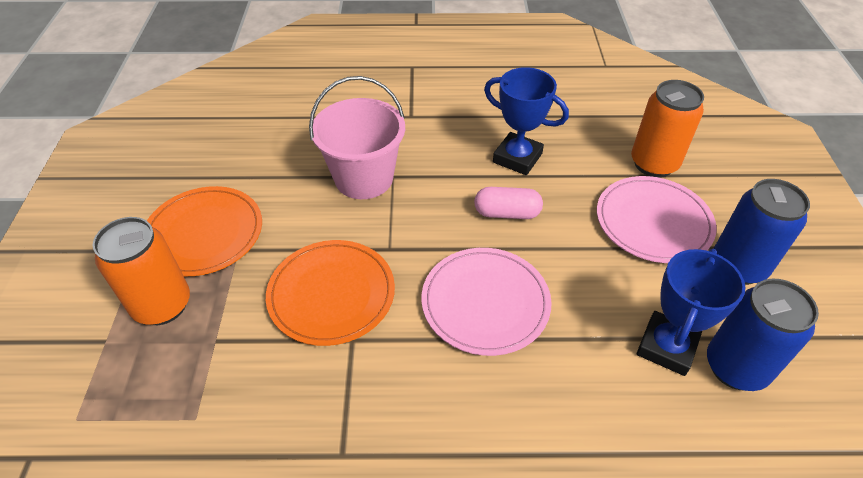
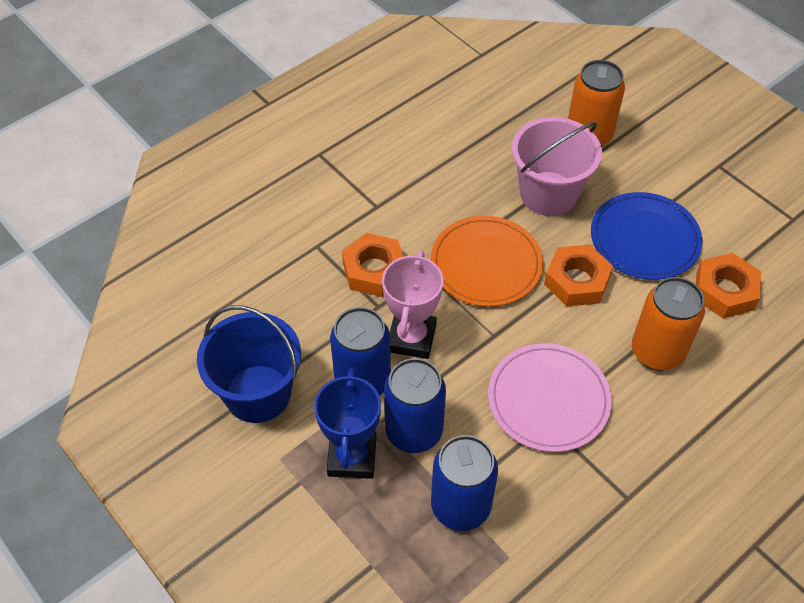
blue bucket: none = 0 -> [197,305,301,423] = 1
blue can: [707,279,819,391] [714,179,810,285] = 2 -> [330,307,391,396] [384,358,446,453] [431,435,498,531] = 3
blue plate: none = 0 -> [591,192,702,280] = 1
blue trophy: [484,67,569,175] [637,249,746,376] = 2 -> [314,368,381,479] = 1
orange nut: none = 0 -> [342,233,403,297] [544,245,613,307] [696,253,761,318] = 3
orange plate: [147,186,262,276] [266,240,395,346] = 2 -> [430,216,543,307] = 1
pink capsule: [474,187,543,219] = 1 -> none = 0
pink plate: [421,248,552,356] [597,176,717,263] = 2 -> [488,343,612,452] = 1
pink trophy: none = 0 -> [382,251,443,359] = 1

